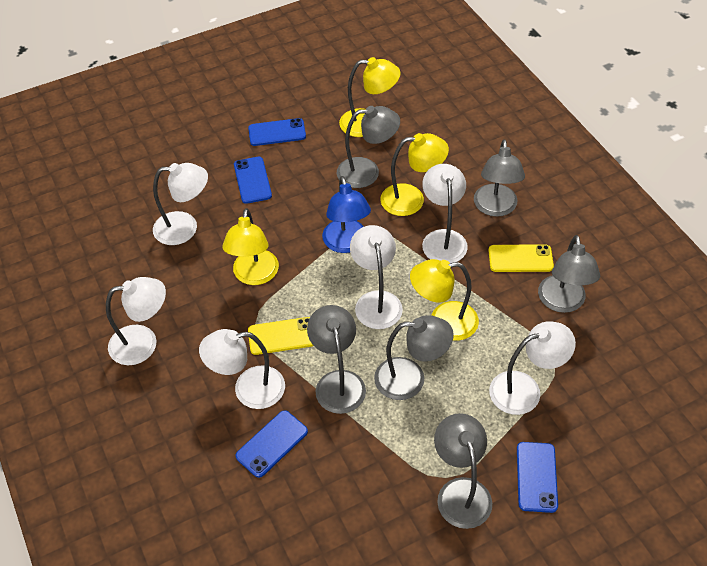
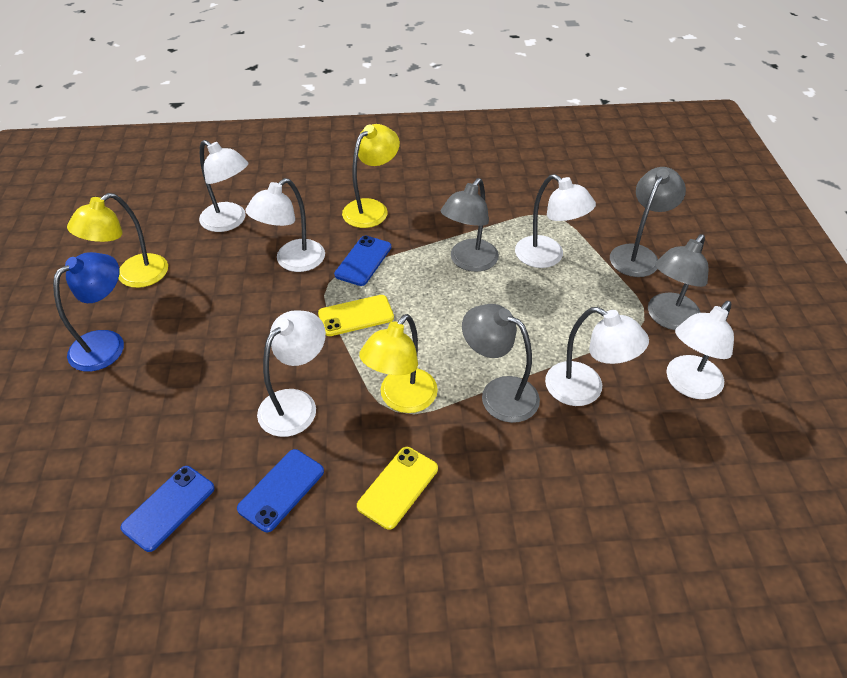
blue phone: [234,157,272,204] [236,410,308,478] [248,118,306,146] [517,442,558,513] = 4 -> [120,466,215,552] [237,449,324,532] [334,236,392,286] = 3
grey lamp: [307,305,366,414] [337,106,400,188] [374,315,454,400] [434,413,492,529] [474,139,525,217] [538,235,600,313] = 6 -> [441,178,499,272] [462,304,540,423] [610,167,686,277] [648,234,709,330] = 4
yellow lamp: [222,208,279,285] [339,57,401,137] [380,133,449,216] [410,259,479,341] = 4 -> [67,193,168,288] [342,124,400,228] [359,314,438,413] = 3

